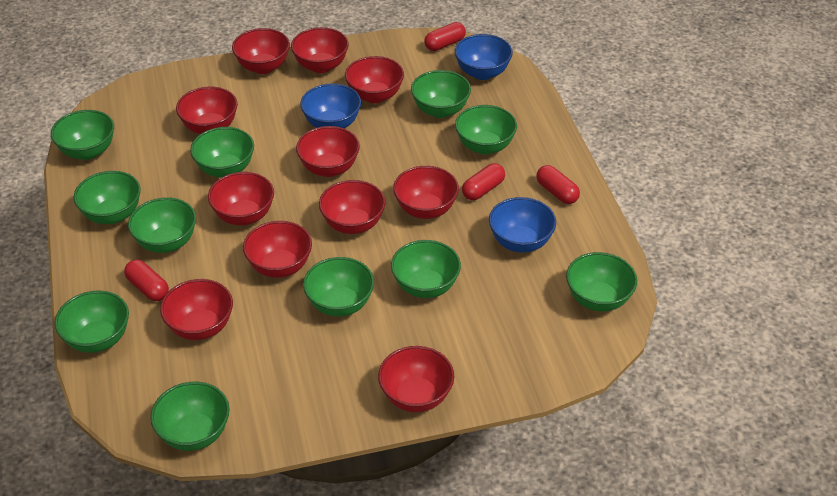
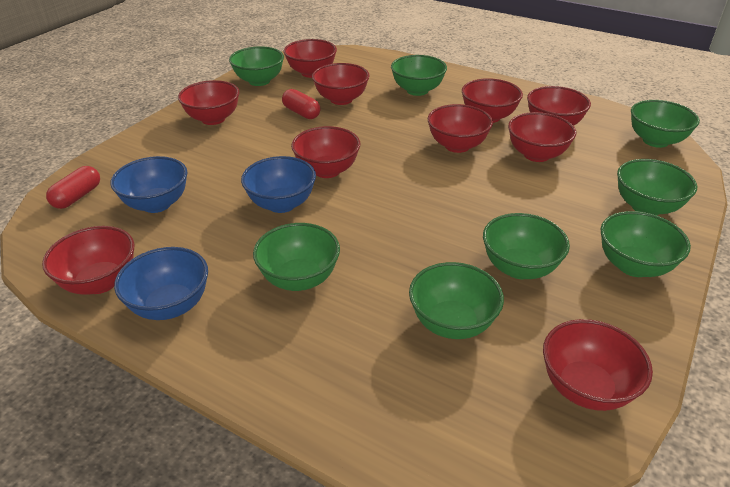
green bowl: [51,110,114,160] [55,290,129,353] [73,171,141,224] [128,197,196,253] [150,382,230,451] [190,127,254,178] [303,257,374,317] [391,240,461,298] [411,70,471,118] [455,105,517,155] [566,252,637,311] = 11 -> [229,46,284,86] [253,223,340,291] [391,55,447,96] [409,262,504,339] [483,213,570,279] [601,211,691,277] [617,159,697,215] [631,100,700,148] = 8
red bowl: [160,279,233,340] [176,87,238,134] [208,172,274,225] [232,28,290,74] [243,221,312,278] [291,27,349,73] [296,126,360,177] [319,180,385,234] [345,56,404,103] [378,346,454,412] [393,166,459,219] = 11 -> [42,226,134,295] [178,80,240,125] [284,39,337,78] [291,126,360,178] [312,63,369,105] [428,104,493,153] [462,78,523,123] [508,112,576,162] [527,86,591,126] [543,319,653,411] = 10
red capsule: [124,259,169,301] [424,22,466,51] [462,163,505,200] [536,165,580,204] = 4 -> [46,166,100,209] [282,89,321,119] = 2

